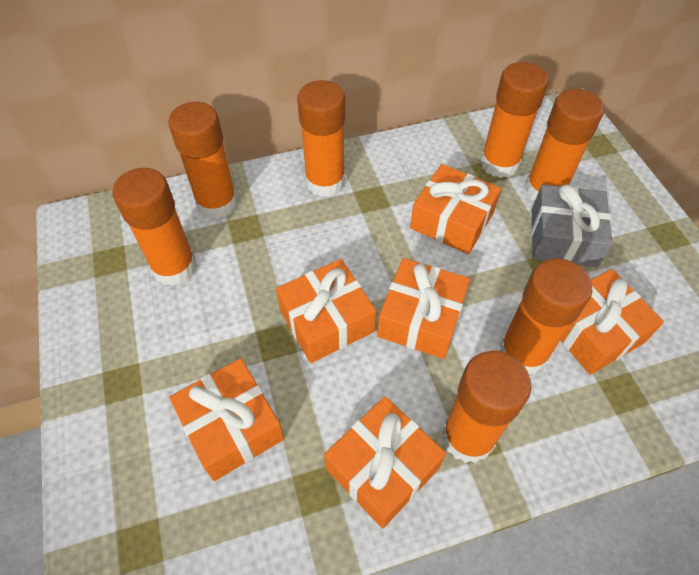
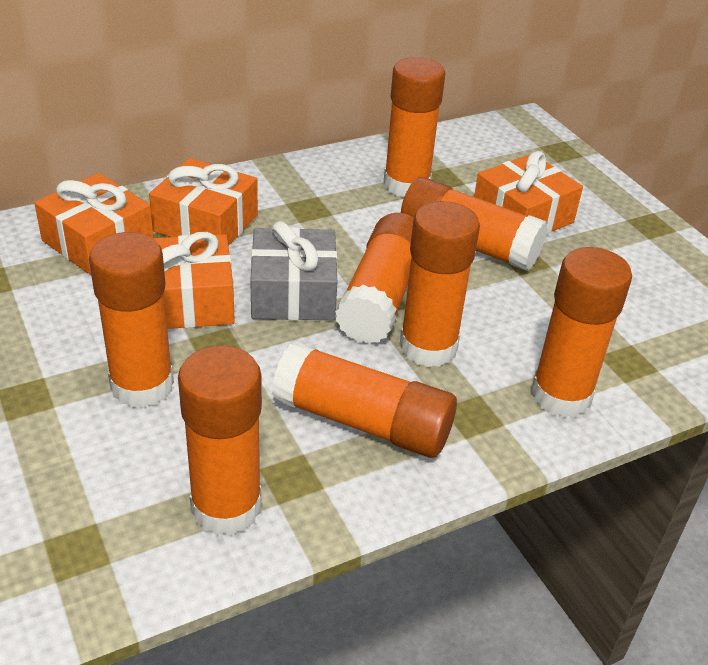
orange gift: [169,358,284,481] [276,259,376,363] [324,396,446,528] [377,258,470,359] [410,164,501,254] [560,269,664,375] = 6 -> [34,173,154,275] [149,158,258,246] [153,232,235,329] [474,151,583,235] = 4
orange glue stick: [113,168,197,286] [168,102,238,219] [297,80,345,197] [442,351,531,463] [480,62,549,178] [500,258,592,374] [524,89,604,201] = 7 -> [89,232,174,408] [178,345,262,535] [272,341,457,458] [335,213,414,344] [383,57,445,197] [400,201,480,367] [401,177,548,271] [531,247,632,418] = 8

